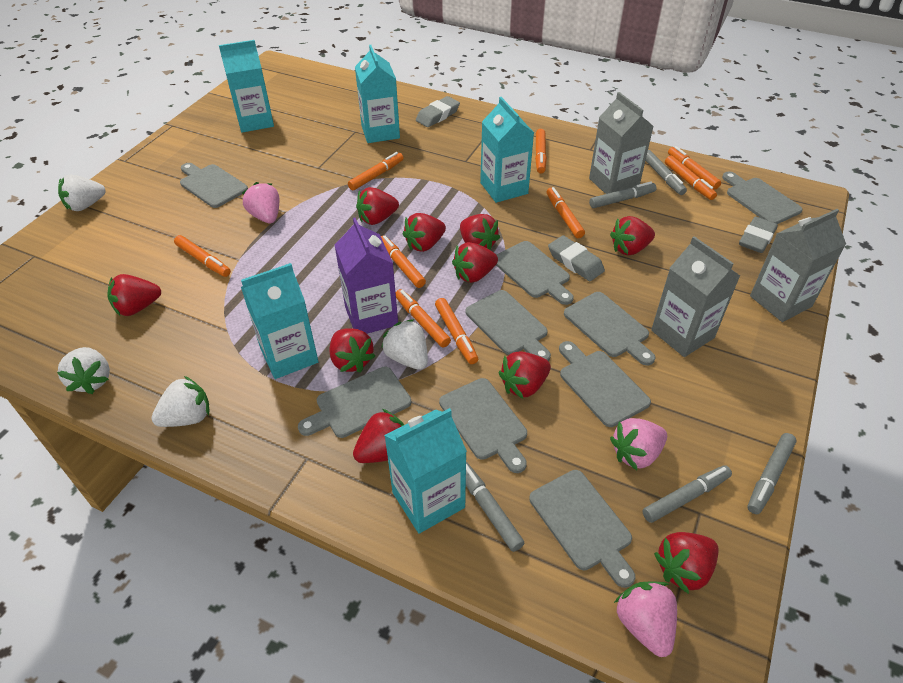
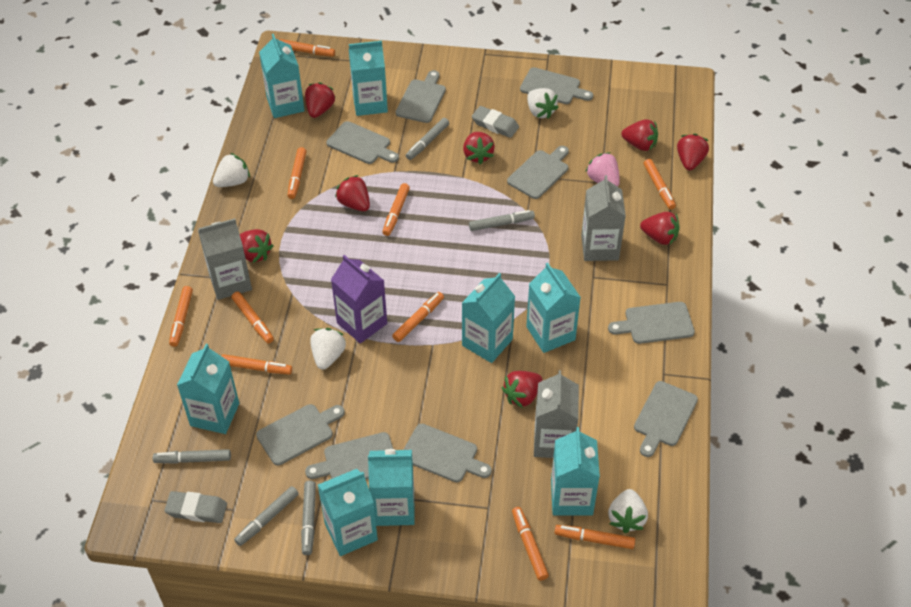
grey eraser: [416,96,460,127] [548,235,605,281] [739,217,778,253] = 3 -> [165,491,227,523] [472,106,519,138] = 2
orange marker: [174,235,231,277] [348,152,404,190] [381,235,426,288] [396,289,451,347] [435,298,478,364] [535,129,547,173] [547,187,585,238] [665,156,717,200] [668,146,721,189] = 9 -> [169,286,193,347] [222,354,292,375] [231,291,274,343] [279,39,335,57] [287,147,307,199] [382,183,410,236] [392,292,444,342] [512,507,549,581] [554,525,635,549] [644,159,676,210] = 10
pink strawberry: [242,182,279,223] [610,418,667,470] [614,581,677,657] = 3 -> [585,152,620,187] = 1
red strawberry: [107,274,161,316] [329,328,375,373] [353,409,404,463] [356,187,399,225] [403,213,446,252] [452,242,498,283] [460,214,500,250] [499,352,551,398] [610,216,655,255] [654,532,719,594] = 10 -> [240,229,273,263] [305,82,336,118] [335,175,370,211] [463,132,495,165] [502,371,542,408] [621,119,658,151] [640,212,680,245] [677,134,709,170] = 8
turquoise carton: [219,40,274,133] [241,263,318,379] [355,45,400,143] [384,408,467,534] [480,97,534,203] = 5 -> [177,344,239,434] [259,34,305,118] [318,469,378,556] [349,41,388,116] [368,449,414,526] [462,273,515,363] [526,263,581,353] [551,427,600,515] = 8

